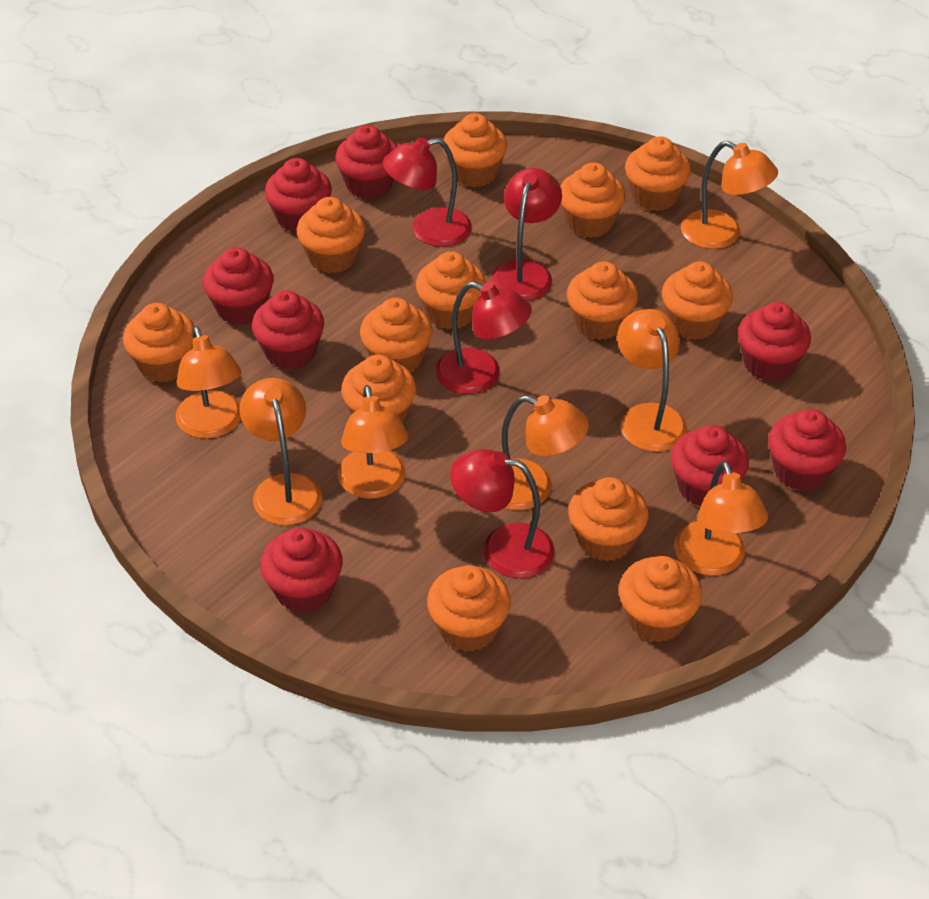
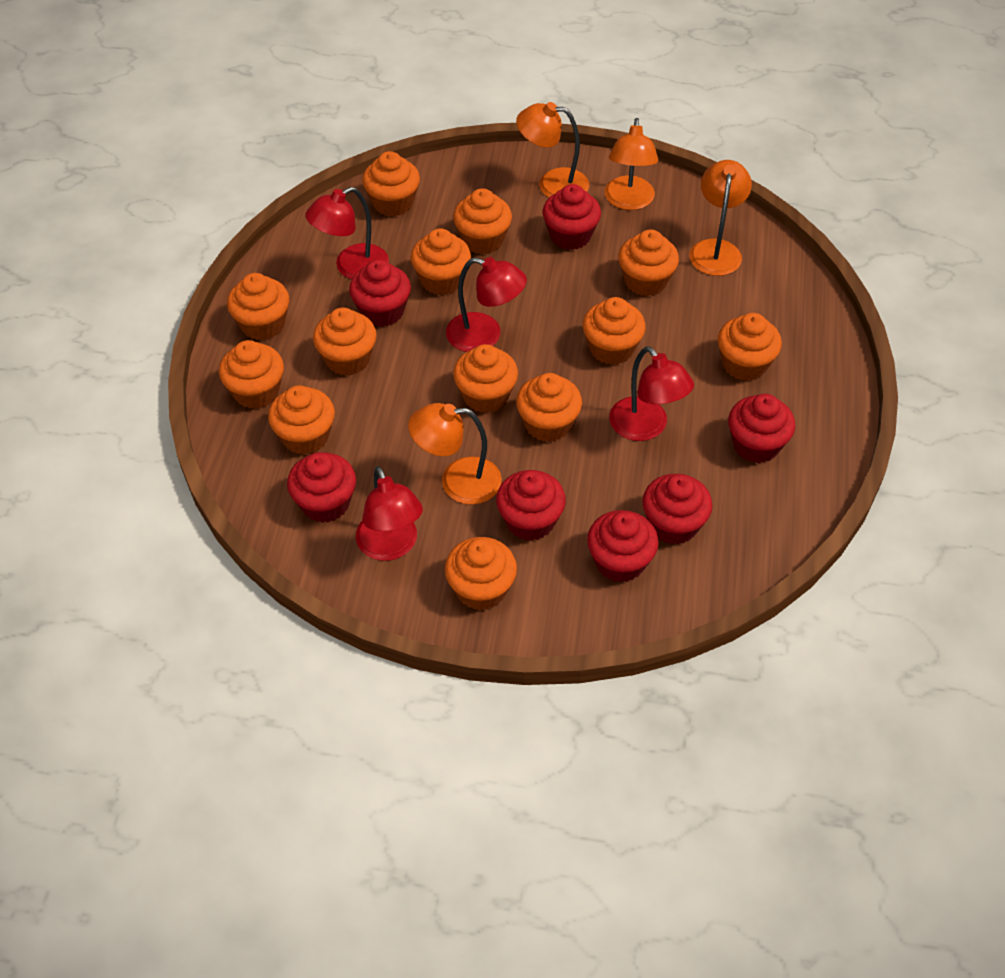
orange lamp: [176,326,241,439] [239,378,322,525] [338,385,408,499] [502,395,589,510] [617,309,687,452] [674,461,768,576] [681,141,778,249] = 7 -> [408,403,502,505] [516,102,589,198] [605,118,658,210] [689,160,752,276] = 4
red cupcake: [203,247,274,325] [252,290,324,370] [260,527,343,613] [265,158,332,233] [335,125,397,199] [671,425,749,507] [738,302,811,382] [768,409,846,491] = 8 -> [287,452,356,523] [349,260,411,327] [496,470,566,541] [543,184,601,250] [587,510,659,583] [642,474,713,545] [728,394,795,463] = 7

